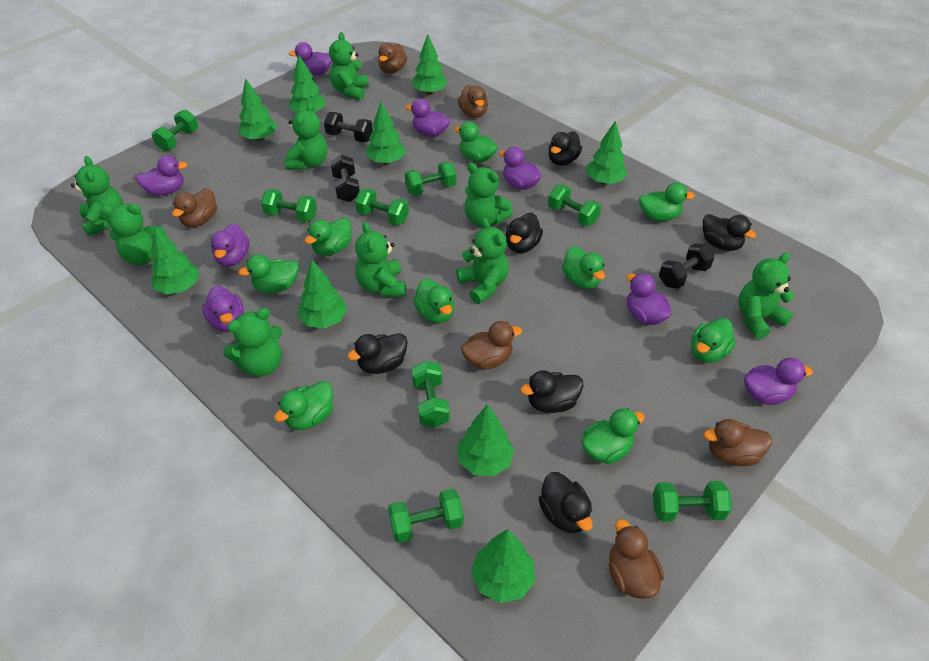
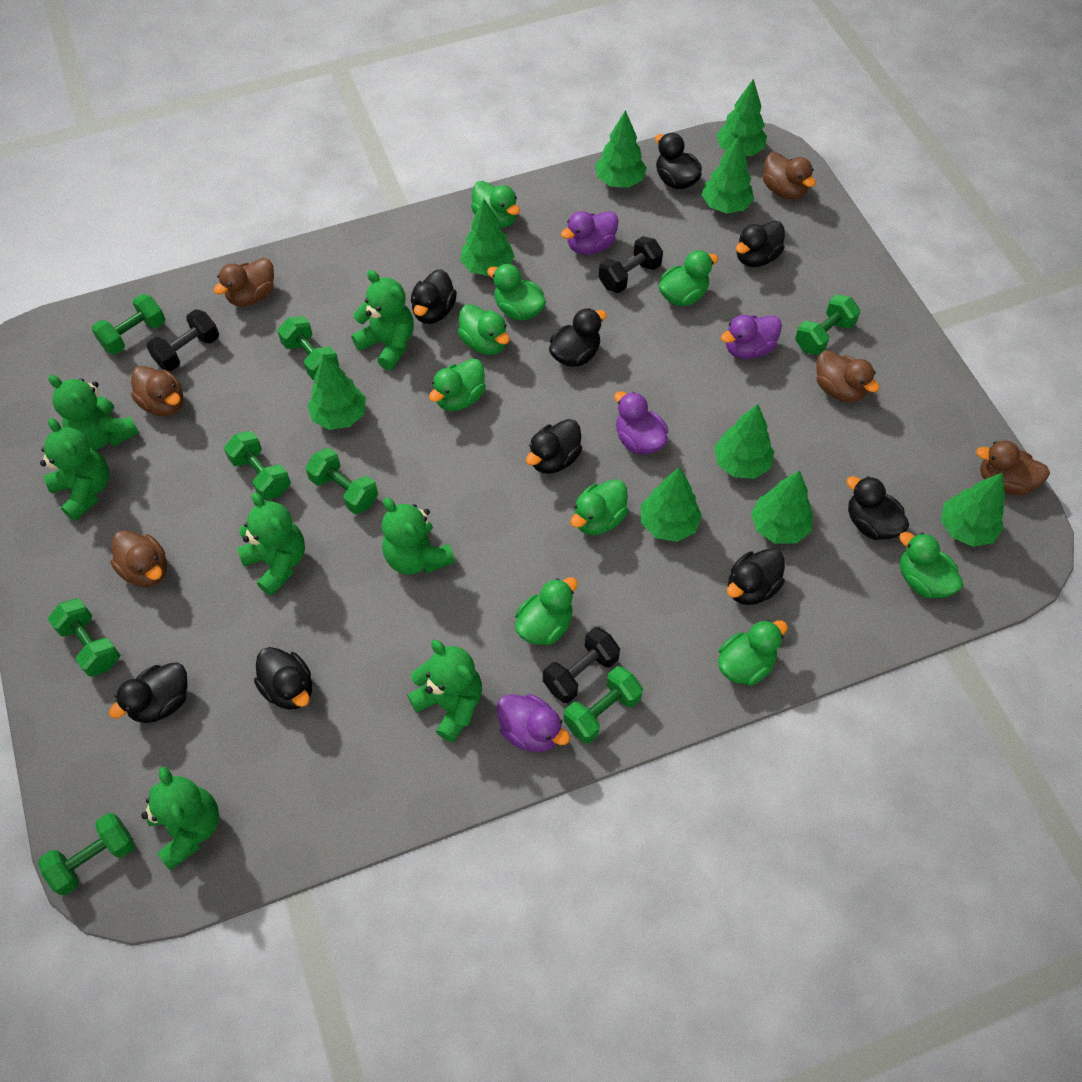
black duck: [347,333,407,374] [506,213,543,253] [520,370,583,413] [538,472,593,533] [548,131,582,166] [703,214,756,251] = 6 -> [109,662,188,723] [254,647,312,710] [411,269,457,324] [526,419,582,474] [549,308,607,367] [655,133,702,189] [727,549,785,605] [736,221,785,267] [847,476,909,540] = 9
green teddy bear: [71,156,123,236] [100,204,169,265] [223,308,282,377] [284,102,327,170] [329,32,369,100] [355,222,406,297] [456,218,509,304] [465,163,513,227] [739,253,795,339] = 9 -> [40,418,109,521] [49,375,139,450] [141,767,219,870] [237,493,305,596] [351,270,414,370] [382,498,455,575] [407,640,482,743] = 7
purple duck: [136,155,188,195] [202,286,244,331] [211,223,250,267] [289,42,332,75] [405,98,450,137] [500,147,542,190] [626,273,671,325] [744,358,813,405] = 8 -> [497,694,570,752] [561,211,618,255] [614,391,668,454] [721,315,782,359] = 4

